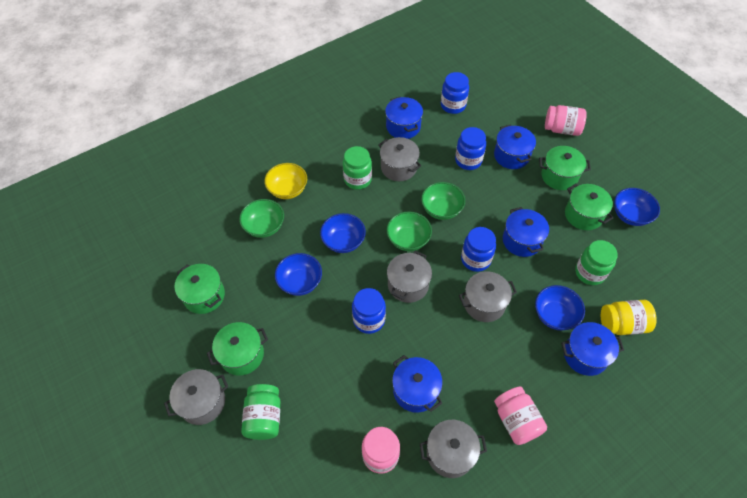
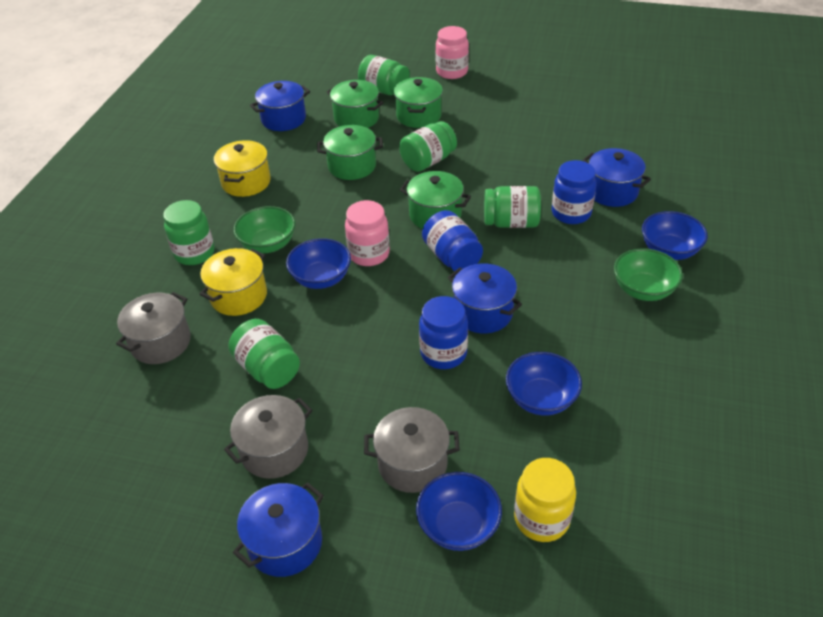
blue jar: [352,288,386,334] [441,72,469,114] [455,127,486,170] [461,227,496,272] = 4 -> [419,296,468,369] [422,210,483,271] [552,160,596,224] = 3
blue pot: [385,96,423,139] [392,355,443,413] [494,125,536,169] [503,207,549,257] [561,322,624,376] = 5 -> [233,482,324,577] [250,81,310,131] [448,264,522,333] [583,148,651,207] = 4
green bowl: [239,199,284,238] [386,211,432,251] [421,182,465,220] = 3 -> [233,206,295,253] [614,248,683,301] = 2
green jar: [241,384,281,440] [343,146,372,190] [575,240,618,285] = 3 -> [163,200,215,265] [228,319,300,389] [358,55,410,95] [399,121,457,172] [484,186,541,228] = 5
grey pot: [164,369,228,425] [378,137,421,181] [387,251,432,303] [420,420,487,478] [459,271,517,322] = 5 -> [116,292,191,364] [224,395,312,479] [364,407,460,493] = 3
pink jar: [362,427,400,473] [494,386,547,445] [545,105,587,136] = 3 -> [345,200,390,266] [435,26,469,79] = 2
yellow bowl: [264,163,307,199] = 1 -> none = 0
yellow pot: none = 0 -> [199,248,267,316] [214,140,271,197] = 2

